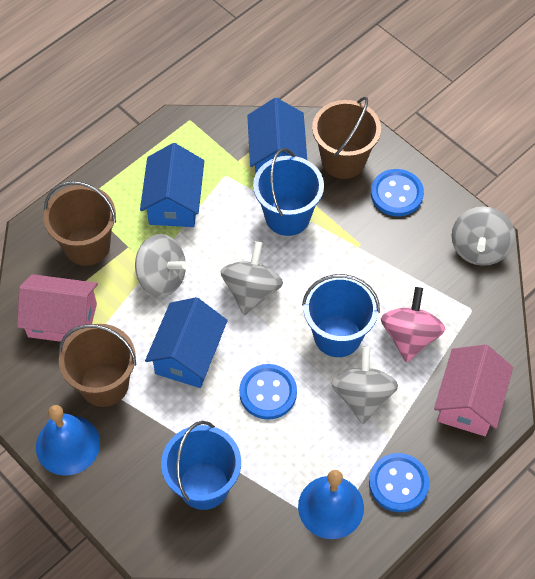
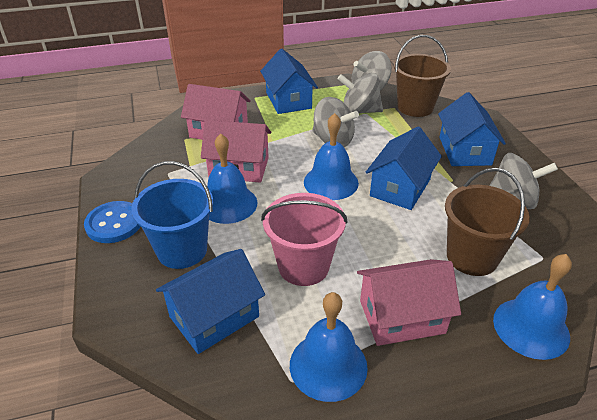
blue bell: [36,405,100,476] [298,470,364,539] = 2 -> [207,133,257,224] [290,292,368,402] [304,113,359,200] [493,254,572,360] = 4
blue bucket: [161,421,241,510] [253,148,324,236] [302,274,380,357] = 3 -> [131,161,213,269] = 1
blue button: [239,364,297,420] [369,453,430,512] [371,169,424,216] = 3 -> [84,201,141,243] = 1
blue house: [140,143,204,227] [145,297,228,388] [247,98,307,173] = 3 -> [156,249,265,354] [260,49,318,114] [366,126,442,210] [438,92,506,166] = 4
brown bucket: [44,181,116,266] [59,324,136,407] [312,97,381,179] = 3 -> [394,35,451,117] [445,168,530,276] = 2
pink bucket: none = 0 -> [261,193,347,286] = 1
pink house: [17,274,98,342] [434,345,513,436] = 2 -> [181,84,251,140] [201,120,271,183] [357,259,461,346] = 3
pink spinning top: [381,287,445,363] = 1 -> none = 0

